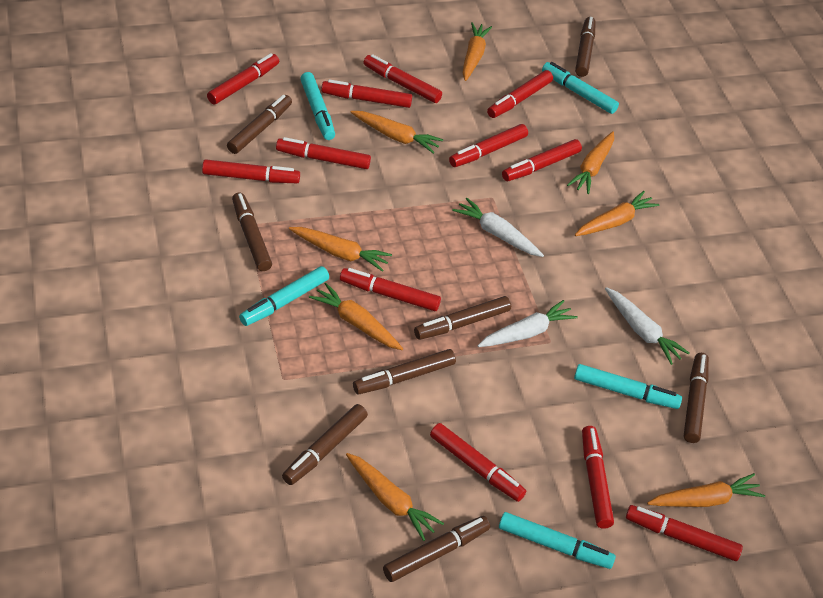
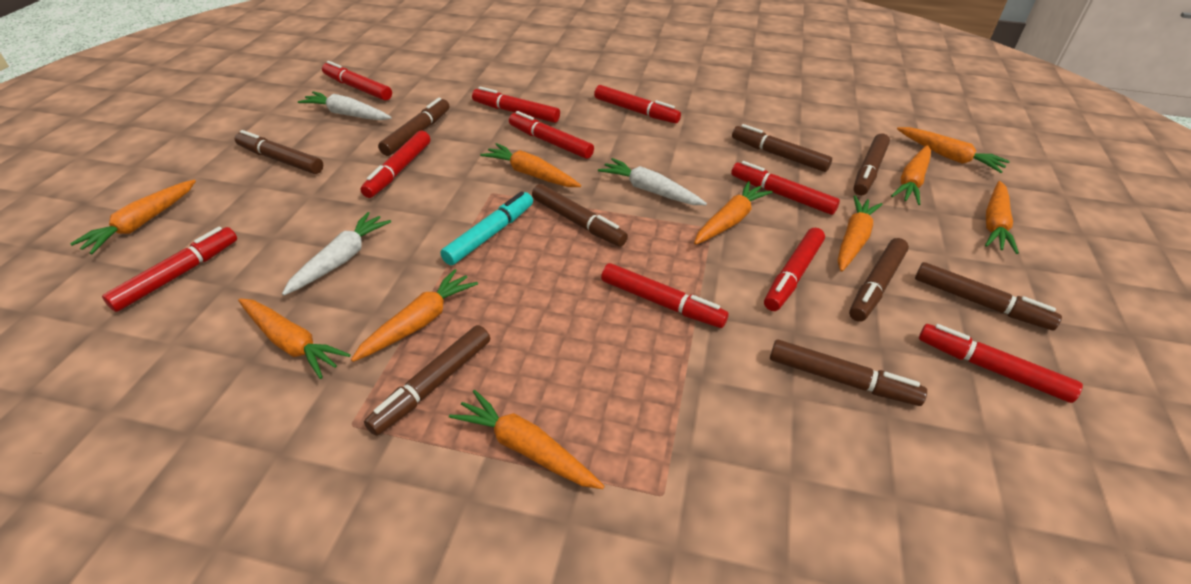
brown marker: [227,95,292,154] [232,192,272,271] [282,404,368,485] [353,349,456,395] [383,516,490,582] [414,296,511,340] [575,17,596,77] [684,353,709,443] = 8 -> [235,130,323,174] [364,325,490,436] [378,98,449,156] [532,184,628,247] [732,124,832,172] [770,339,927,406] [849,238,909,322] [853,133,890,196] [915,262,1062,330] = 9
orange carrot: [289,227,392,272] [309,283,403,350] [346,453,444,541] [350,111,443,154] [463,22,492,81] [567,131,614,194] [575,191,660,236] [647,473,765,507] = 8 -> [70,180,196,254] [238,298,351,379] [351,269,478,362] [449,390,605,489] [480,143,581,187] [694,181,773,245] [838,196,883,272] [891,145,931,205] [897,127,1010,173] [985,181,1019,254] = 10
red marker: [202,159,300,183] [207,53,279,104] [276,137,371,169] [321,79,412,108] [340,268,441,311] [363,54,442,103] [430,423,526,502] [449,124,528,167] [487,70,553,118] [502,139,582,181] [582,426,614,529] [626,505,743,561] = 12 -> [102,227,237,312] [322,61,392,101] [361,131,430,198] [472,87,560,123] [509,111,594,159] [594,85,681,124] [601,263,729,328] [731,161,840,215] [764,228,825,311] [919,324,1083,403] = 10
turquoise marker: [239,266,329,326] [300,72,335,140] [499,512,616,569] [542,62,619,114] [574,364,682,409] = 5 -> [440,191,533,265] = 1

